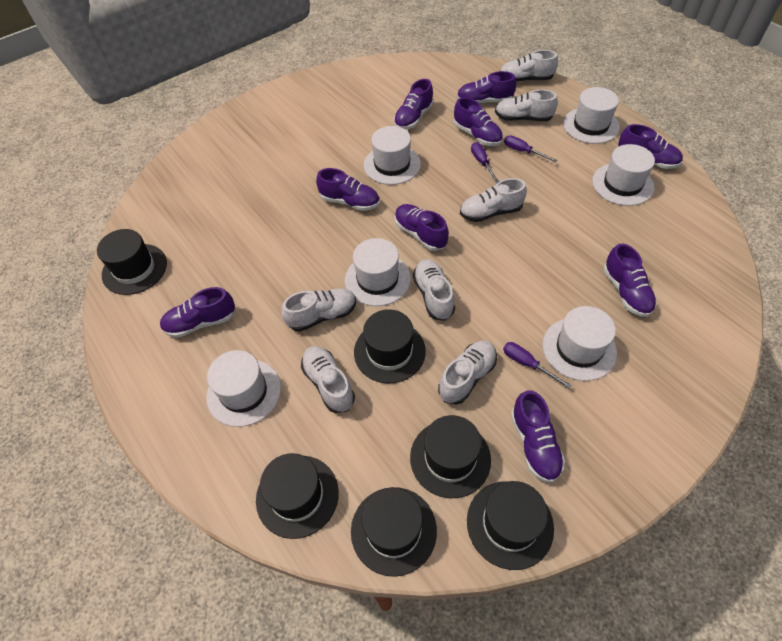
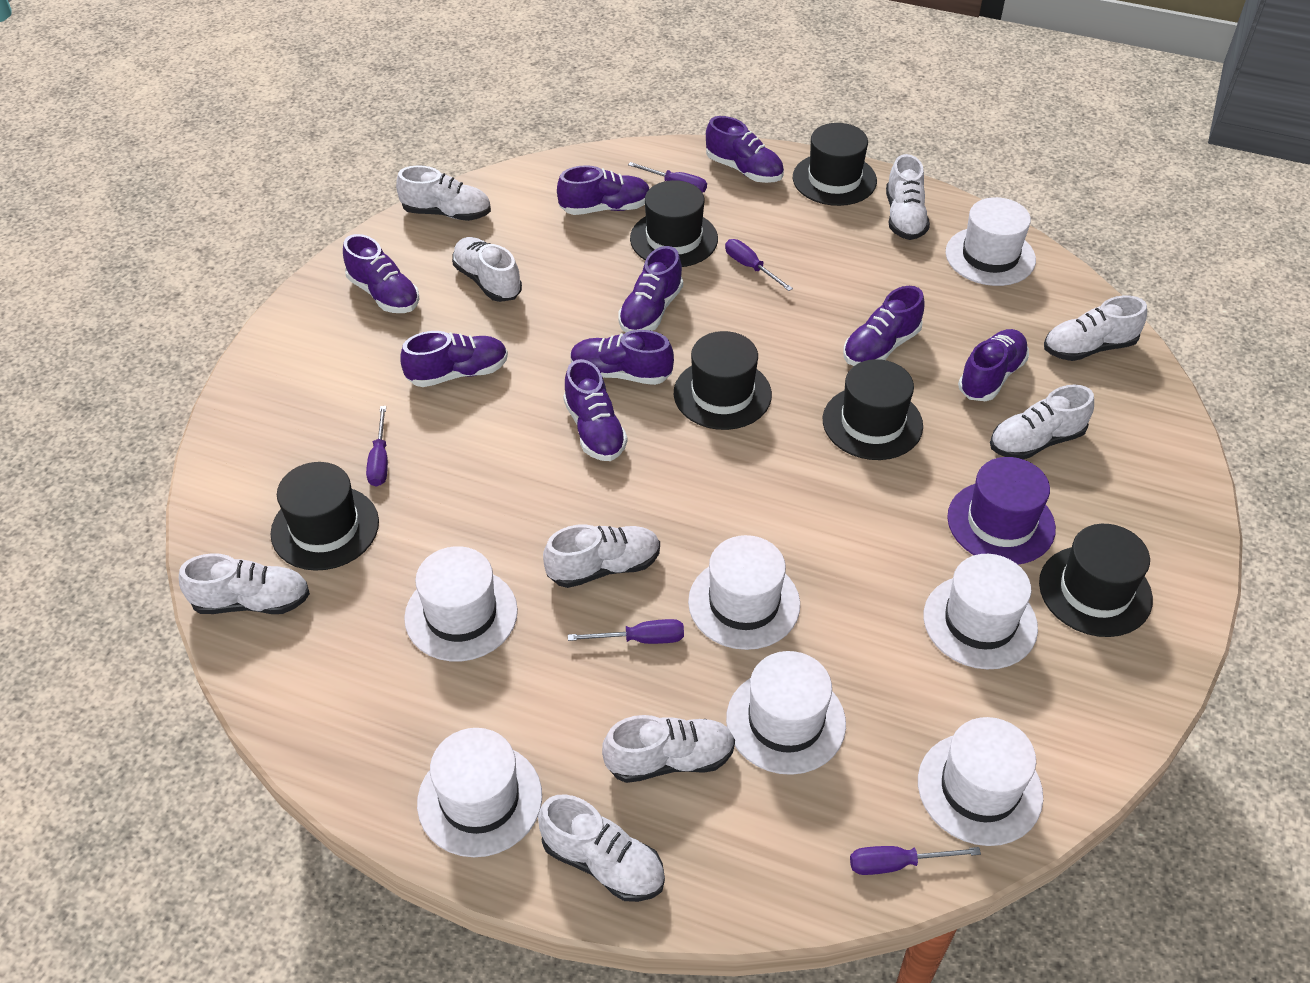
purple hat: none = 0 -> [947,457,1056,564] = 1
purple screwdriver: [471,142,499,183] [503,342,572,389] [504,135,557,162] = 3 -> [366,406,388,487] [568,619,684,644] [628,162,707,193] [725,239,793,291] [850,846,981,875] = 5
white hat: [206,350,281,427] [345,238,411,306] [364,126,421,185] [543,306,617,381] [563,87,620,144] [592,144,655,206] = 6 -> [404,546,518,661] [417,728,542,857] [688,535,800,650] [726,651,846,775] [918,717,1043,846] [924,554,1038,669] [946,197,1036,286] = 7
white shoe: [281,288,356,332] [301,346,355,413] [413,259,455,321] [438,341,497,405] [460,178,527,222] [495,89,558,121] [500,50,558,82] = 7 -> [179,553,310,614] [396,165,491,221] [452,237,522,302] [538,794,665,902] [543,524,660,588] [602,715,735,783] [886,154,930,240] [990,384,1094,460] [1044,296,1147,361] = 9

